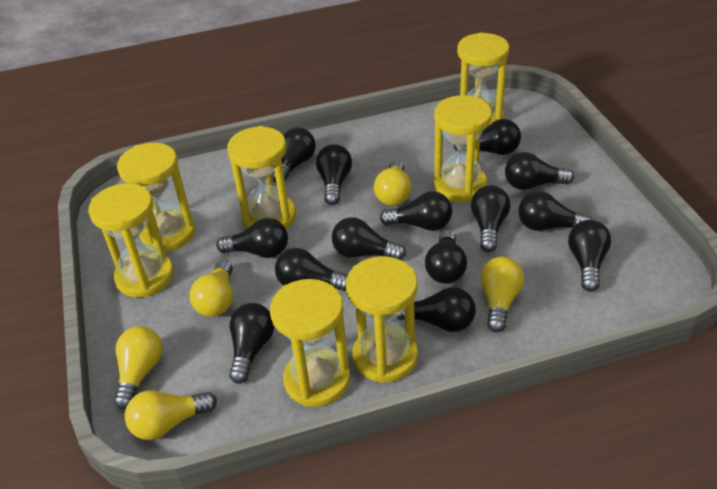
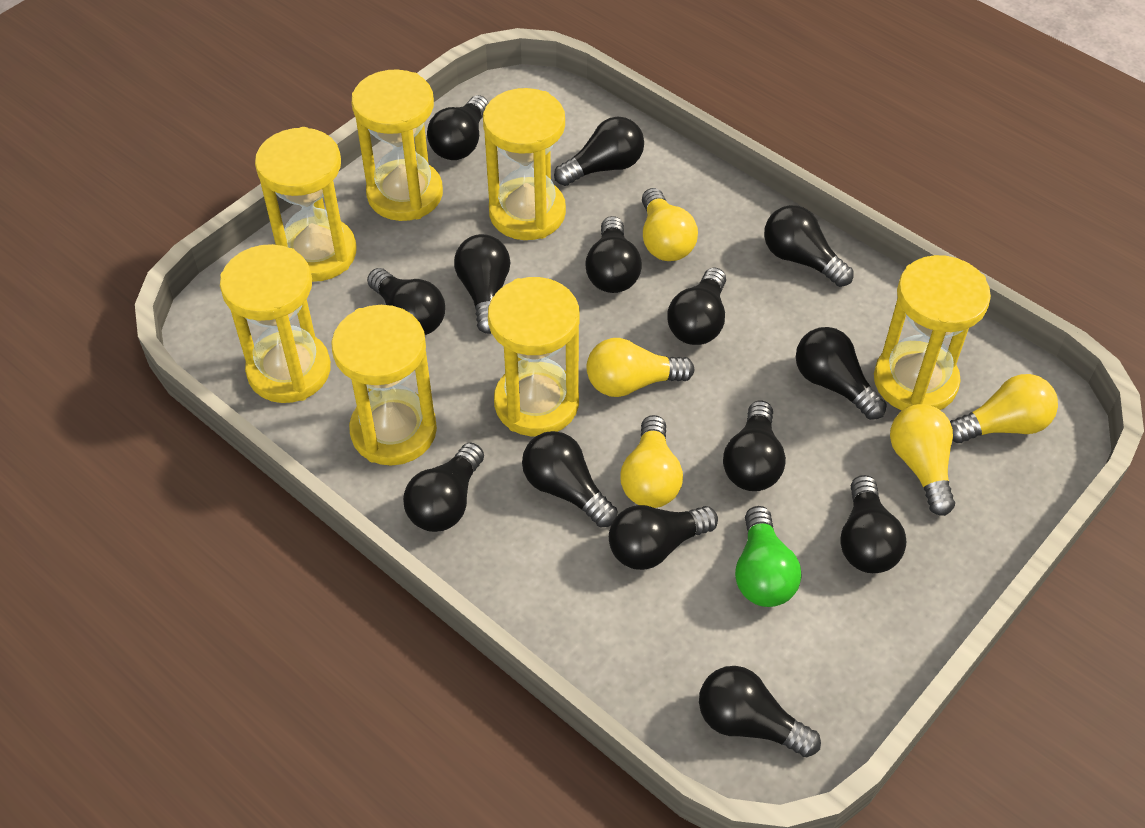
green light bulb: none = 0 -> [735,506,801,607] = 1

